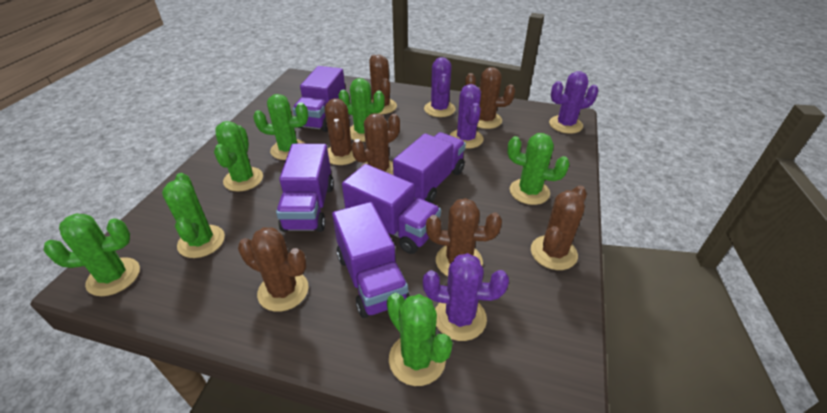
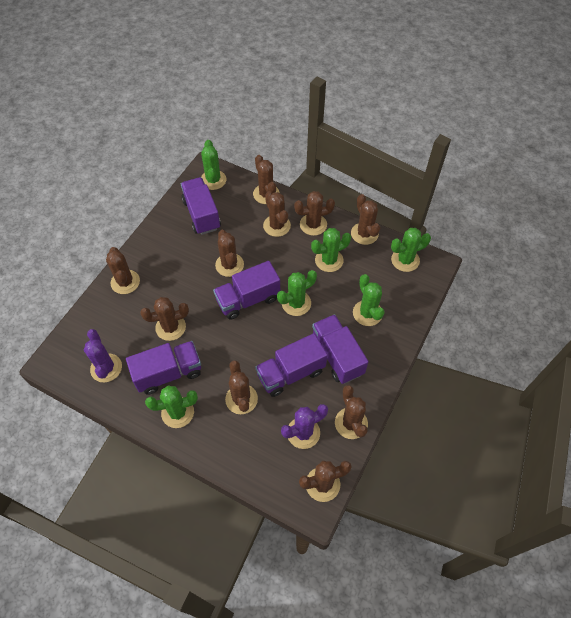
brown cactus: [238,227,309,312] [325,98,356,165] [352,113,400,175] [369,55,397,114] [426,198,502,276] [465,67,515,129] [531,185,587,270] = 7 -> [106,247,140,294] [140,297,189,341] [215,230,244,277] [225,360,258,414] [253,155,280,204] [263,191,291,237] [294,191,335,236] [299,461,352,502] [335,385,368,439] [351,194,380,245] = 10
green cactus: [44,213,140,296] [162,173,225,258] [214,121,263,192] [253,94,308,160] [339,78,385,142] [387,293,453,386] [507,133,570,205] = 7 -> [145,385,198,428] [201,140,227,190] [277,270,317,316] [311,228,351,272] [353,274,385,326] [391,228,431,272] = 6
purple cactus: [423,253,509,341] [424,57,456,117] [450,84,484,149] [549,71,599,134] = 4 -> [84,329,122,382] [281,404,328,449] = 2

